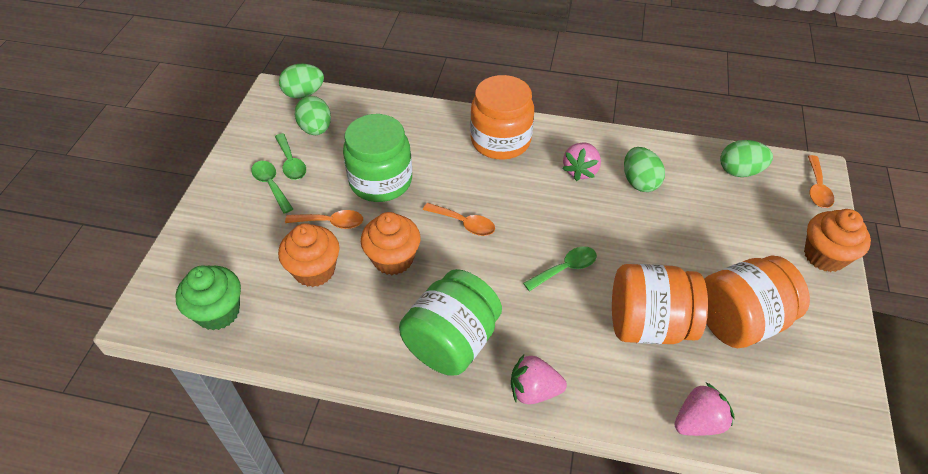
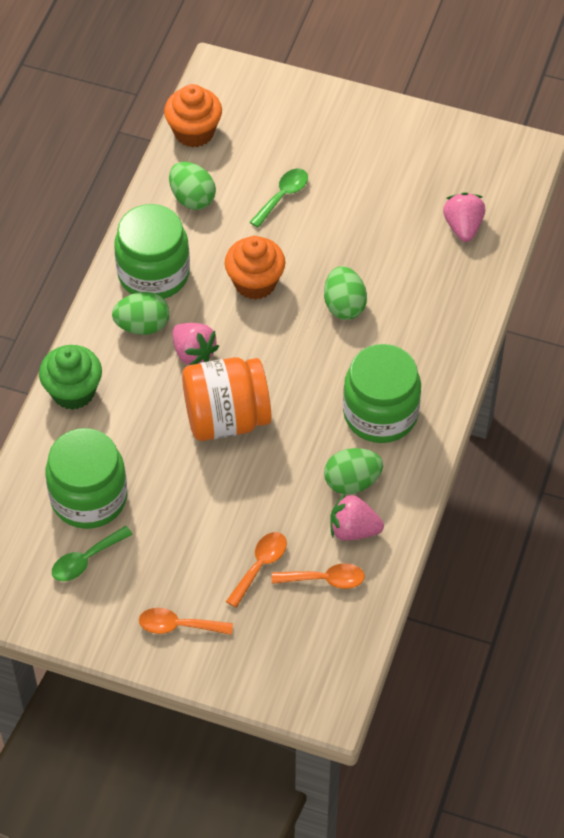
green jar: [343,114,412,202] [399,269,502,376] = 2 -> [45,428,127,529] [114,204,190,299] [343,344,421,443] = 3
green spoon: [251,161,293,214] [275,133,306,180] [523,247,597,291] = 3 -> [52,526,133,581] [250,169,308,228] = 2
orange cupcake: [278,223,339,287] [361,212,420,275] [804,209,871,272] = 3 -> [164,84,222,148] [225,236,285,300] = 2
orange jar: [470,75,534,160] [612,264,708,344] [704,256,810,348] = 3 -> [182,357,271,441] = 1

